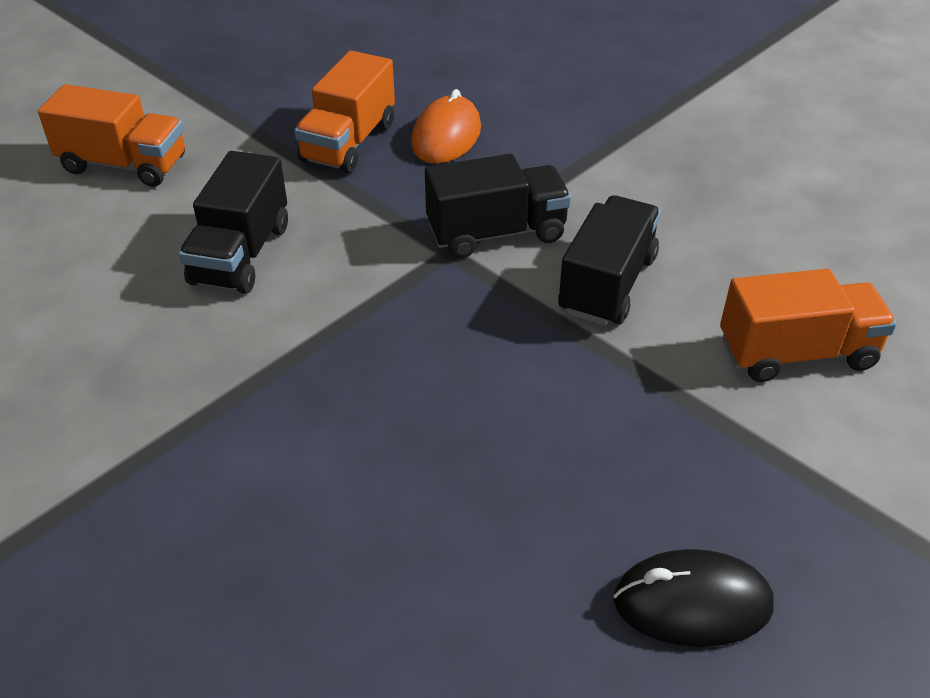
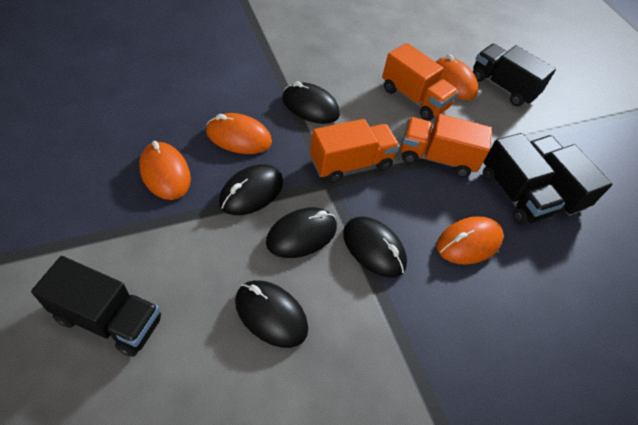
black mouse: [614,549,774,647] = 1 -> [219,164,283,215] [235,280,308,348] [266,208,337,258] [282,81,340,124] [343,216,407,278] = 5
black truck: [179,151,288,294] [425,154,571,258] [558,195,661,326] = 3 -> [31,256,161,357] [472,44,556,106] [483,133,565,225] [530,135,612,216] = 4
orange mouse: [411,89,481,164] = 1 -> [139,141,191,200] [206,113,272,154] [436,54,478,100] [437,216,504,265] = 4

